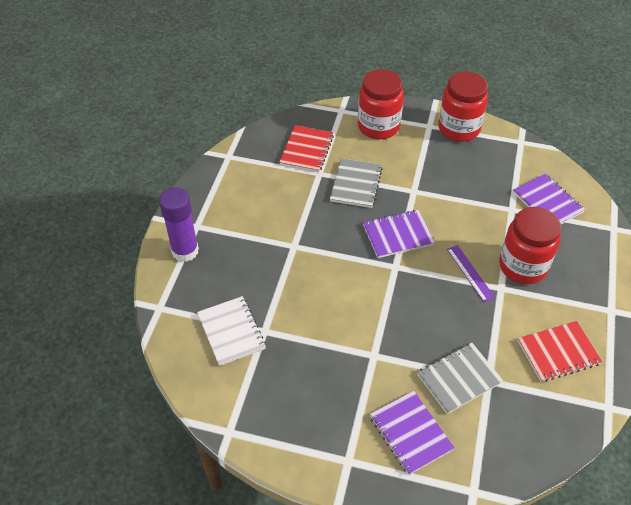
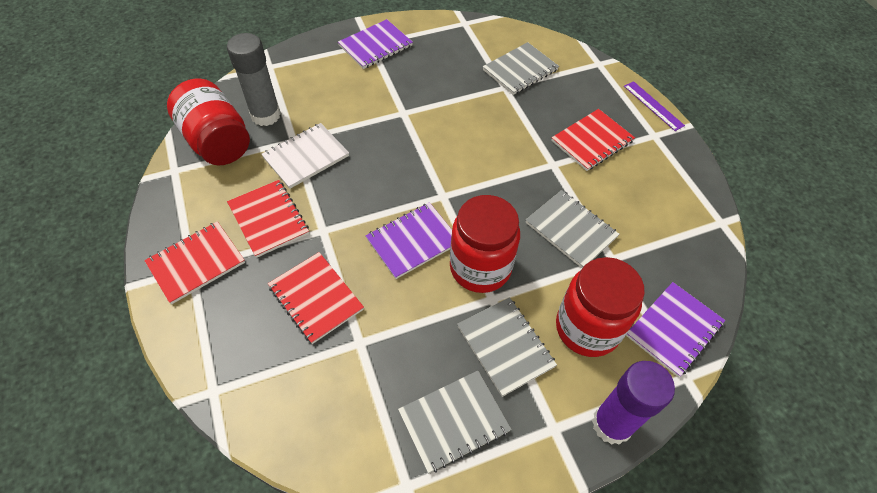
grey glue stick: none = 0 -> [227,33,281,126] = 1
grey notebook: [330,158,382,208] [417,343,503,414] = 2 -> [398,371,511,474] [457,297,557,397] [483,42,559,95] [526,190,620,268] = 4
red notebook: [279,125,334,172] [518,321,602,382] = 2 -> [144,221,245,304] [227,180,309,258] [268,252,364,344] [551,109,635,171] = 4

